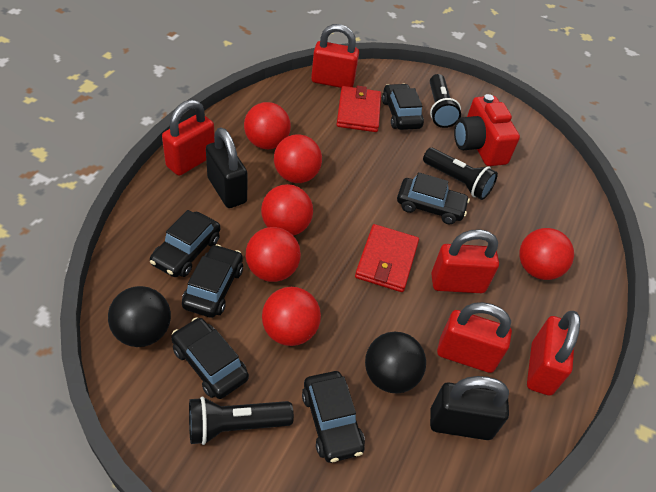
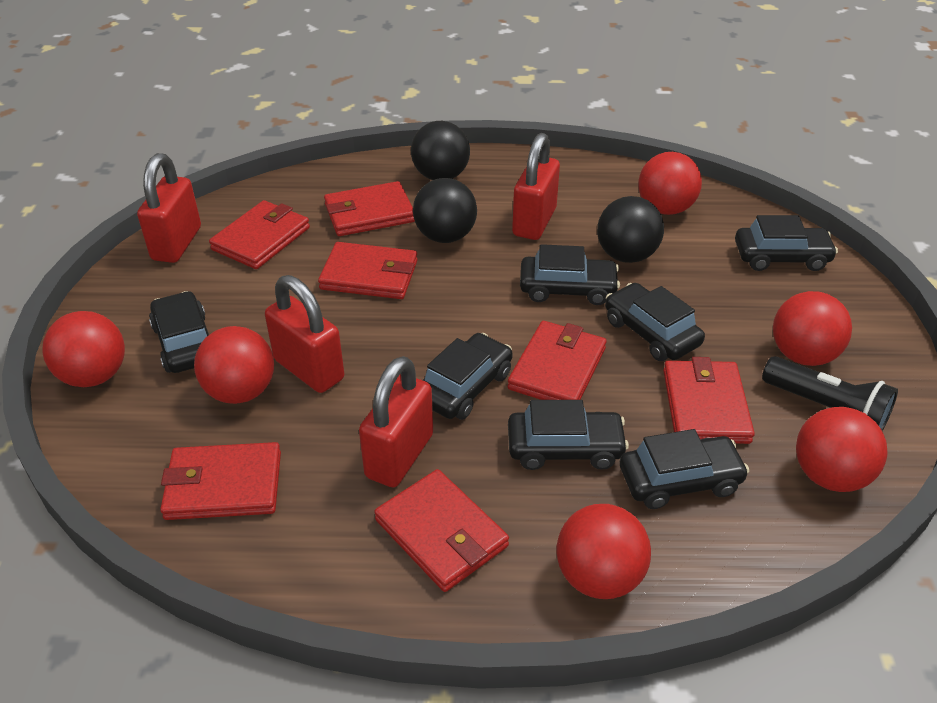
black ball: [108,286,171,347] [365,332,426,393] = 2 -> [411,121,470,180] [413,178,477,243] [597,196,664,263] = 3
black car: [150,210,220,277] [171,317,249,399] [182,244,243,318] [302,371,365,463] [382,83,424,130] [397,172,470,225] = 6 -> [149,291,209,373] [423,333,513,420] [508,400,629,470] [520,244,620,305] [605,283,705,361] [620,429,749,509] [735,215,838,271] = 7
black flashlight: [189,396,294,445] [423,148,498,200] [430,74,461,128] = 3 -> [762,356,898,431] = 1
black padlock: [206,127,247,208] [430,376,509,440] = 2 -> none = 0
red camera: [454,94,520,166] = 1 -> none = 0
red padlock: [162,99,215,176] [311,24,359,88] [431,229,499,293] [437,302,512,373] [527,311,580,396] = 5 -> [137,153,201,263] [265,275,344,393] [359,356,433,487] [512,133,560,240] = 4
red wallet: [336,86,381,132] [355,224,419,292] = 2 -> [160,442,281,520] [209,200,310,269] [318,242,418,299] [324,181,415,236] [374,469,509,592] [508,321,606,400] [663,357,755,444] = 7

